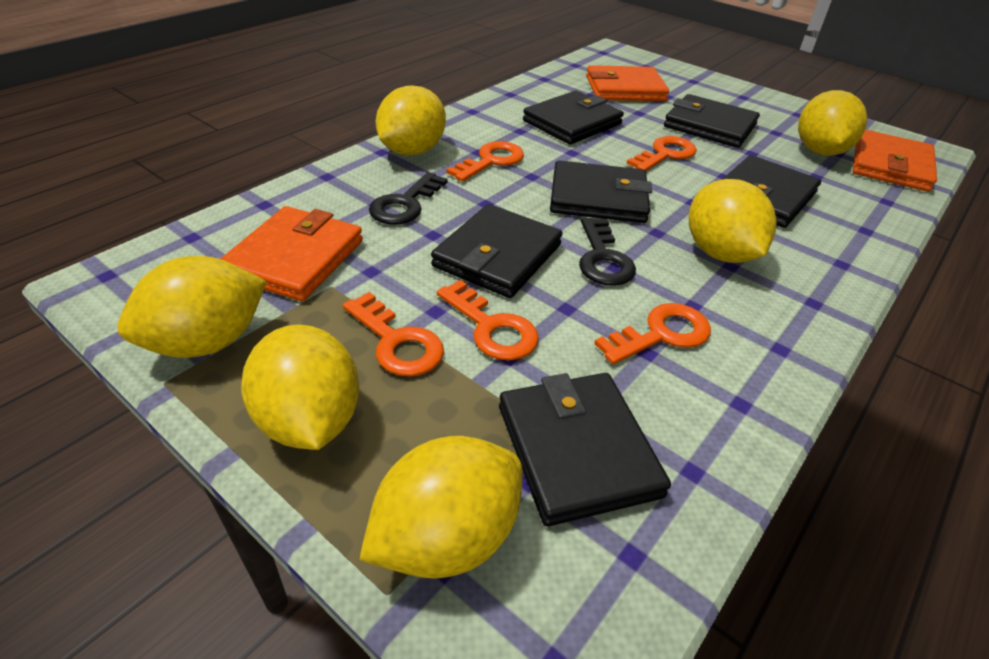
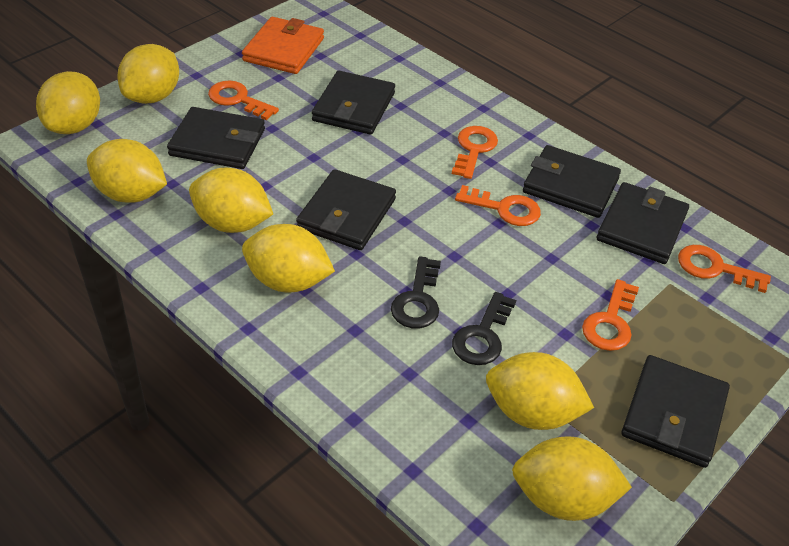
orange wallet: [220,206,363,301] [586,65,669,101] [853,130,937,192] = 3 -> [242,17,324,74] = 1
yellow lemon: [117,256,267,358] [241,324,359,450] [359,436,523,579] [376,85,446,155] [689,179,777,263] [798,90,867,155] = 6 -> [36,71,100,134] [87,139,167,203] [117,44,179,104] [189,168,273,233] [242,224,335,293] [486,352,594,430] [512,436,632,521] = 7

